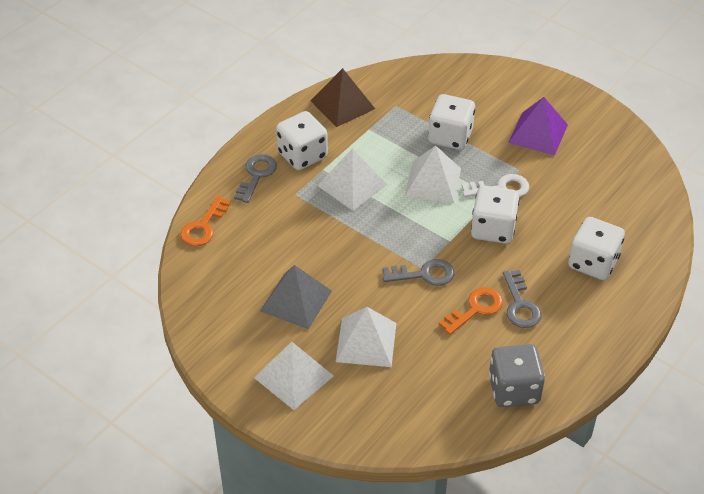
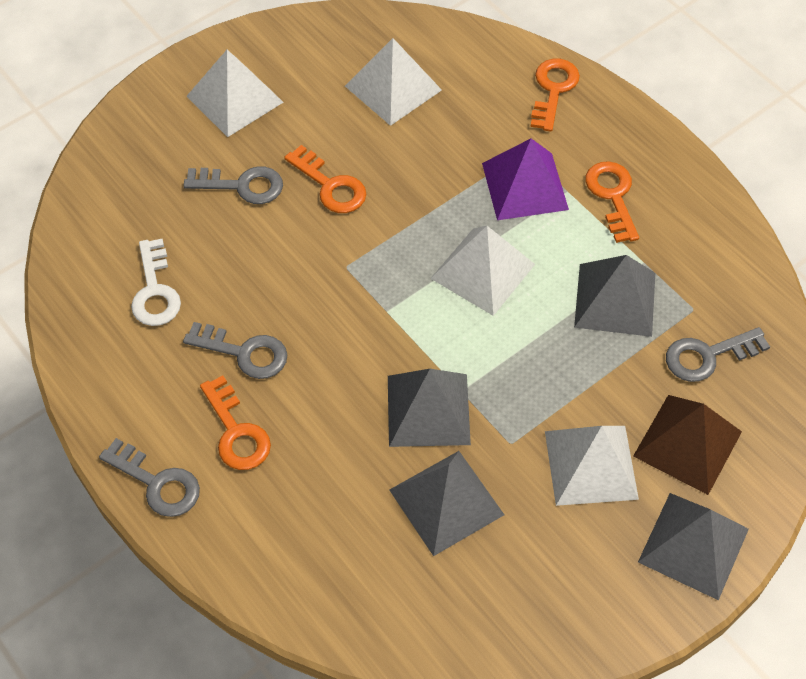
grey dice: [489,344,545,407] = 1 -> none = 0
grey key: [234,154,277,203] [383,259,455,286] [503,270,541,328] = 3 -> [99,438,200,517] [183,166,283,204] [183,322,287,379] [666,327,770,382] = 4
grey pyramid: [260,265,332,329] = 1 -> [388,369,471,447] [389,451,504,556] [574,255,655,337] [638,493,749,600] = 4
orange key: [180,196,231,246] [439,287,503,335] = 2 -> [200,375,271,470] [284,145,366,213] [530,59,580,132] [585,161,639,243] = 4
white dice: [276,111,328,170] [428,94,475,150] [471,186,519,244] [568,217,625,280] = 4 -> none = 0

